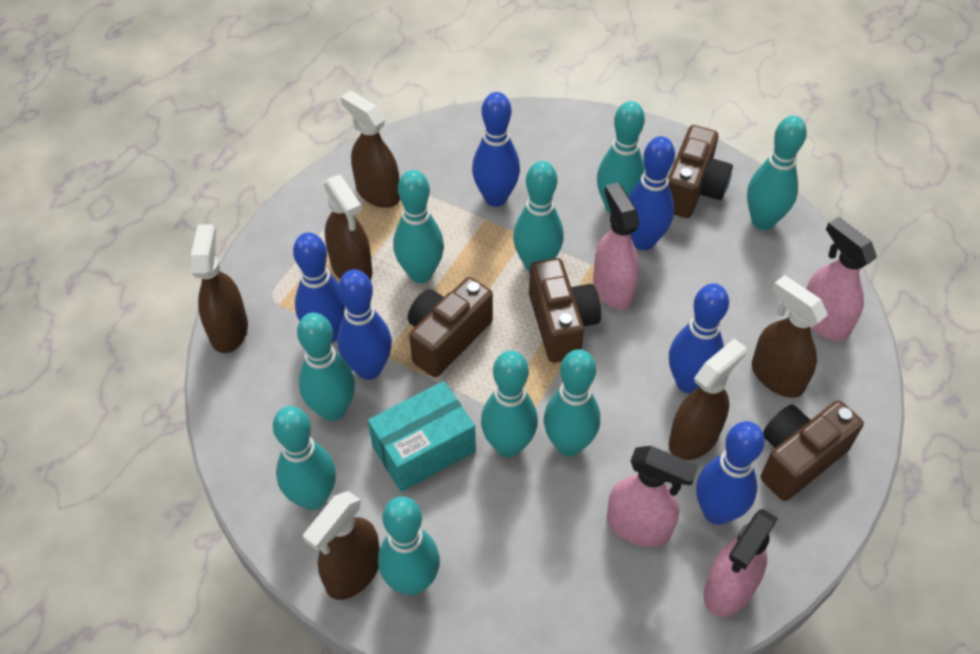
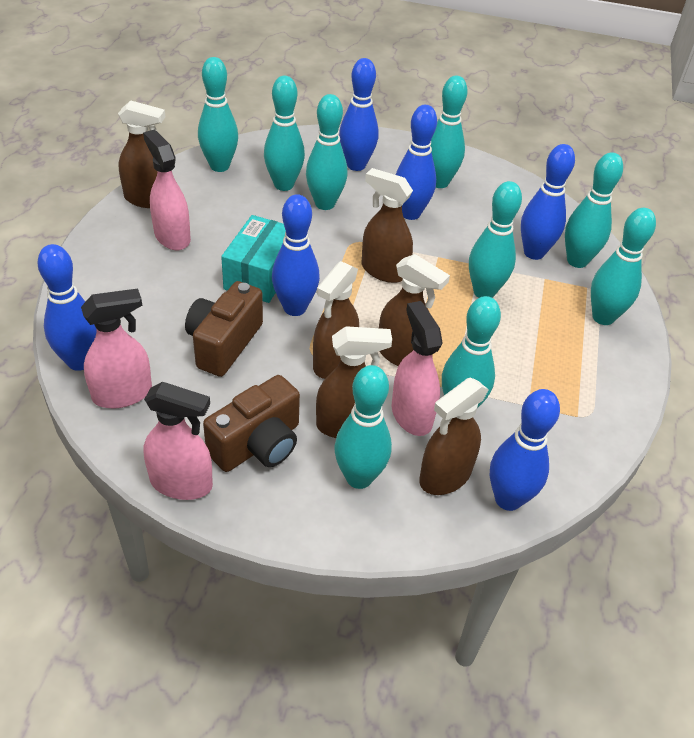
brown camera: [408,277,493,377] [529,258,601,363] [668,125,733,218] [761,400,864,501] = 4 -> [185,281,263,377] [203,375,300,472] = 2

